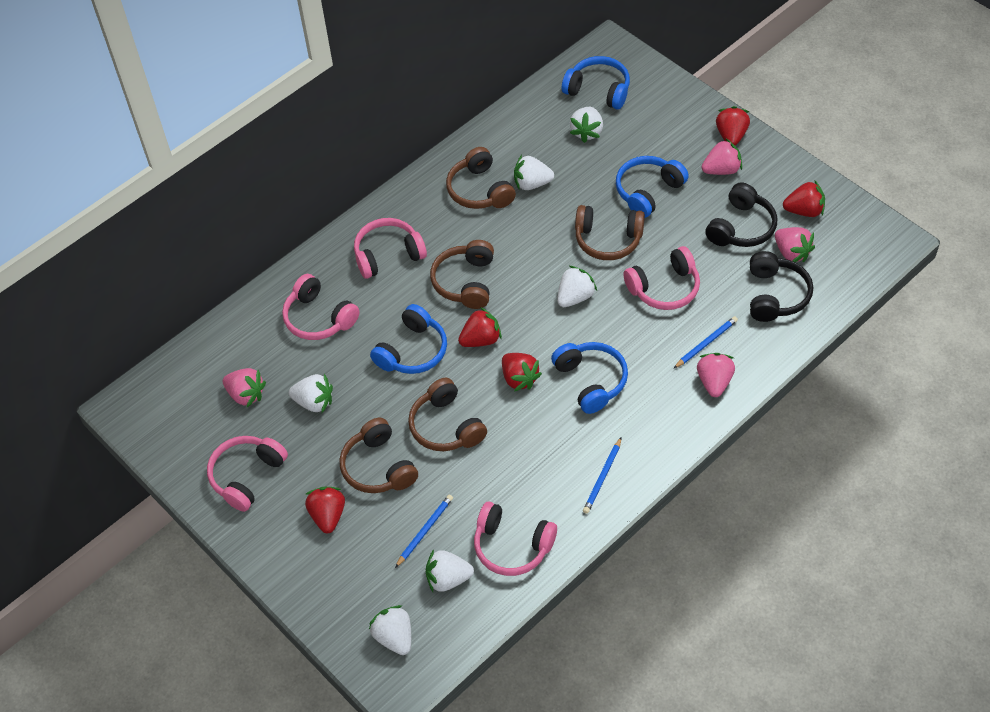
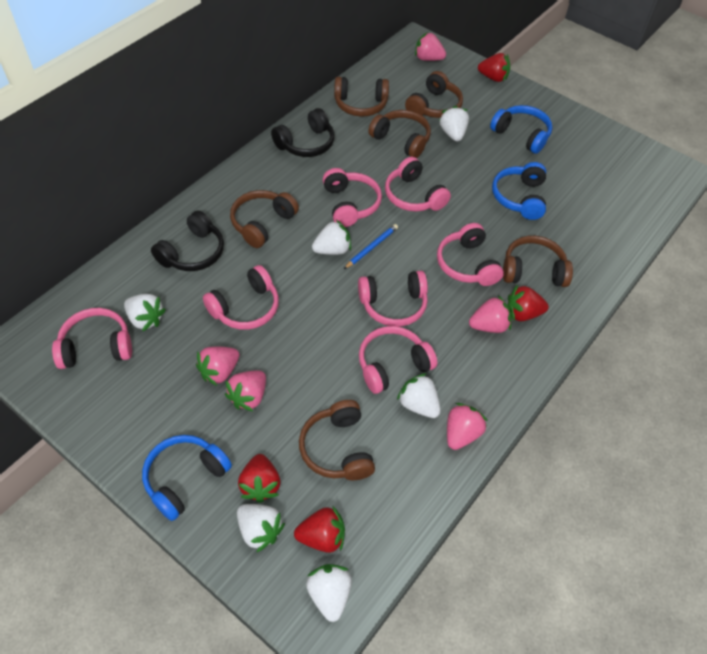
blue headphones: [370,304,447,374] [551,342,628,414] [562,56,630,110] [616,156,689,218] = 4 -> [142,435,232,521] [490,105,552,154] [492,162,546,220] = 3
blue pencil: [395,494,453,568] [583,437,622,514] [674,316,738,368] = 3 -> [344,224,398,269] = 1
brown headphones: [340,418,418,493] [408,378,487,451] [430,240,494,309] [446,147,516,209] [575,205,645,260] = 5 -> [230,190,299,248] [299,400,375,480] [334,77,389,117] [368,110,431,158] [405,71,463,118] [503,236,573,287] = 6
pink headphones: [207,436,288,512] [282,274,360,340] [354,218,427,279] [474,501,557,576] [623,246,700,310] = 5 -> [52,308,132,369] [203,265,279,330] [323,168,382,227] [358,271,428,327] [359,326,437,394] [385,157,451,212] [437,223,504,286] = 7
pink strawberry: [223,368,266,407] [697,353,735,397] [702,138,742,175] [775,227,815,262] = 4 -> [196,347,240,386] [225,370,266,411] [415,32,446,61] [447,403,488,450] [469,296,511,333] = 5
red strawberry: [305,487,345,533] [458,307,502,347] [502,353,542,391] [716,106,750,146] [783,180,825,217] = 5 -> [238,454,280,503] [294,505,345,553] [478,53,510,82] [507,284,549,321] = 4

